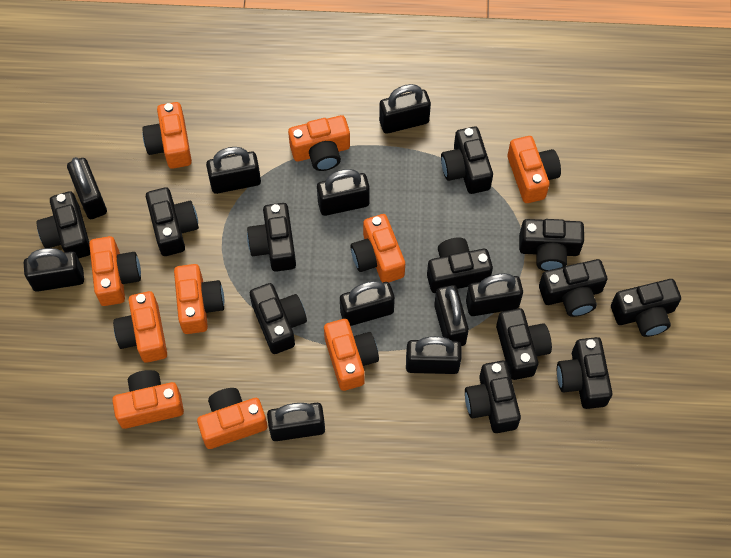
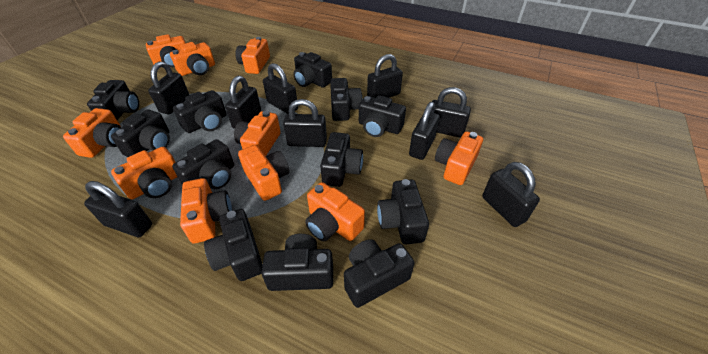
black padlock: [24,248,84,292] [67,157,107,219] [206,147,261,194] [267,403,325,441] [317,169,370,216] [340,281,395,326] [379,84,431,134] [406,336,462,374] [434,285,469,346] [466,273,523,316] = 10 -> [84,181,152,237] [148,61,189,114] [225,76,261,129] [263,63,298,114] [283,99,327,147] [367,54,403,98] [409,102,440,160] [432,87,471,137] [482,162,540,227] = 9

